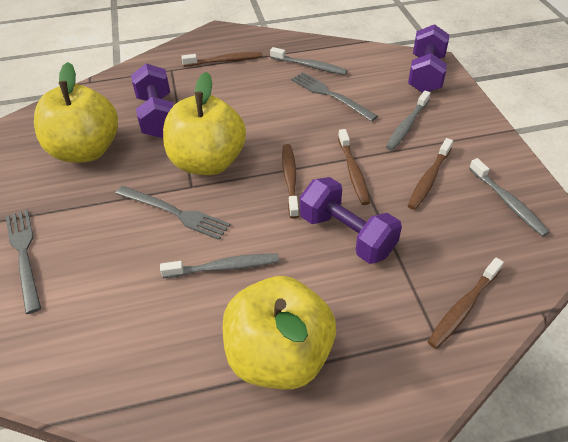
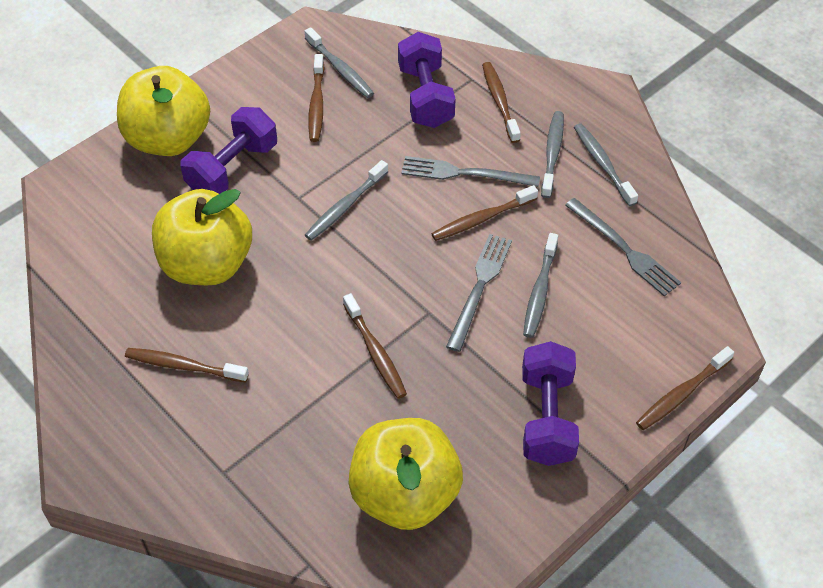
brown toothbrush: [181,52,263,67] [282,144,299,219] [338,129,370,205] [408,138,453,210] [428,257,504,349] = 5 -> [125,348,249,383] [308,54,324,142] [343,293,407,399] [431,185,538,241] [482,62,521,143] [636,346,734,430] = 6
grey toothbrush: [160,253,279,278] [270,47,347,75] [386,91,430,150] [469,158,550,237] = 4 -> [305,27,374,98] [305,160,388,241] [523,233,558,338] [541,111,564,198] [574,123,638,206] = 5

